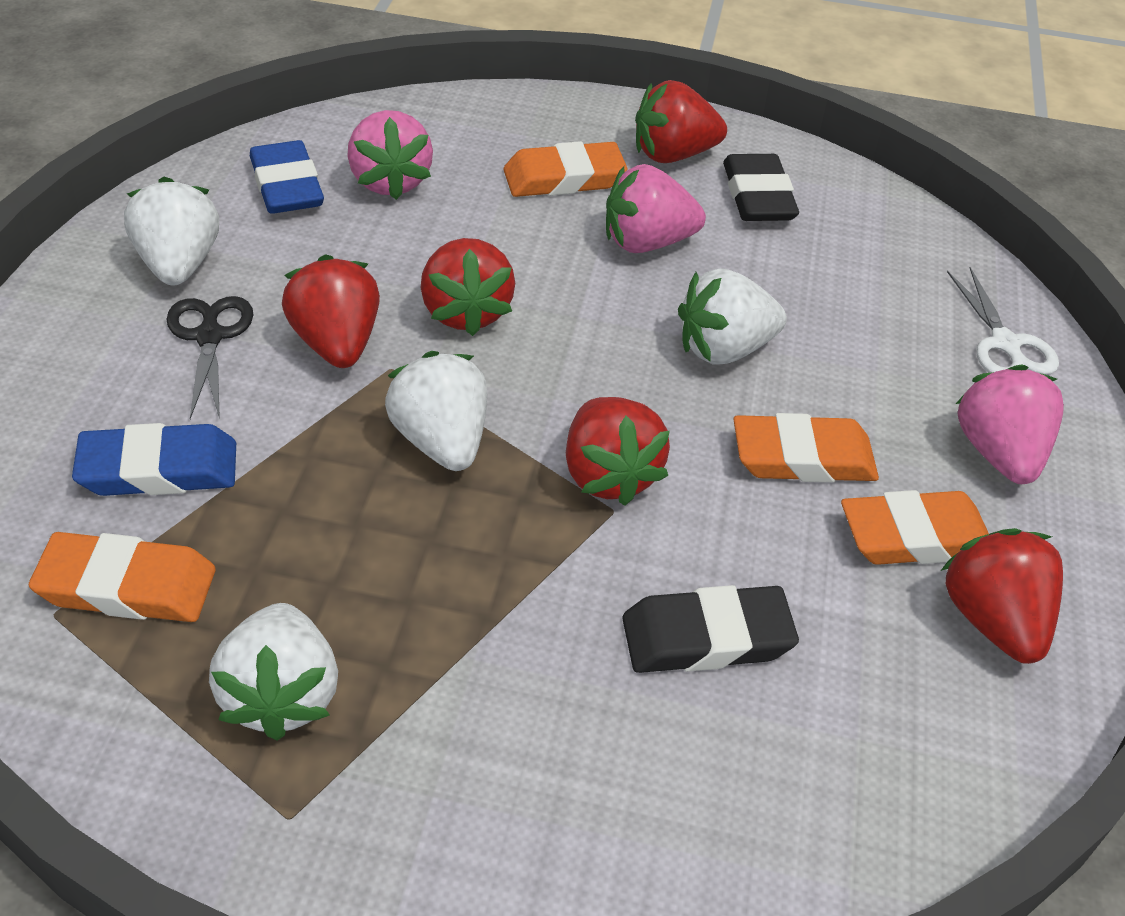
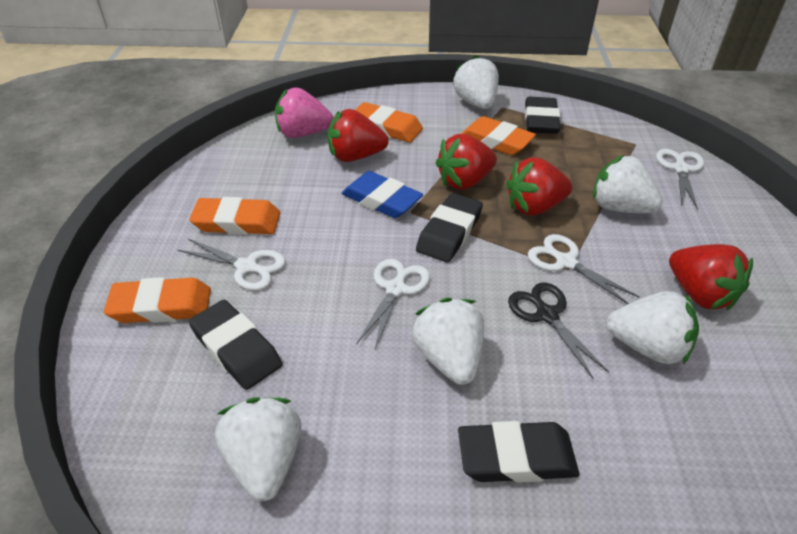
black eraser: [622,585,799,673] [723,154,799,221] = 2 -> [189,300,282,390] [416,193,483,262] [458,421,579,483] [525,97,561,134] = 4
blue eraser: [72,423,236,496] [250,140,324,214] = 2 -> [342,171,423,218] = 1
pink strawberry: [347,110,433,200] [606,164,706,253] [956,364,1064,484] = 3 -> [275,87,334,138] = 1
red strawberry: [282,254,380,368] [420,238,515,336] [566,397,670,506] [635,80,727,163] [941,528,1063,664] = 5 -> [328,109,389,162] [436,134,497,190] [506,157,572,215] [669,244,753,310] = 4
white scissors: [947,267,1059,375] = 1 -> [178,238,286,290] [356,259,430,349] [528,234,640,304] [656,149,704,210] = 4
white strawberry: [124,177,219,286] [209,603,338,740] [385,351,487,471] [678,268,787,365] = 4 -> [215,397,301,501] [412,298,484,385] [453,55,499,109] [593,155,663,214] [606,291,699,365] = 5

